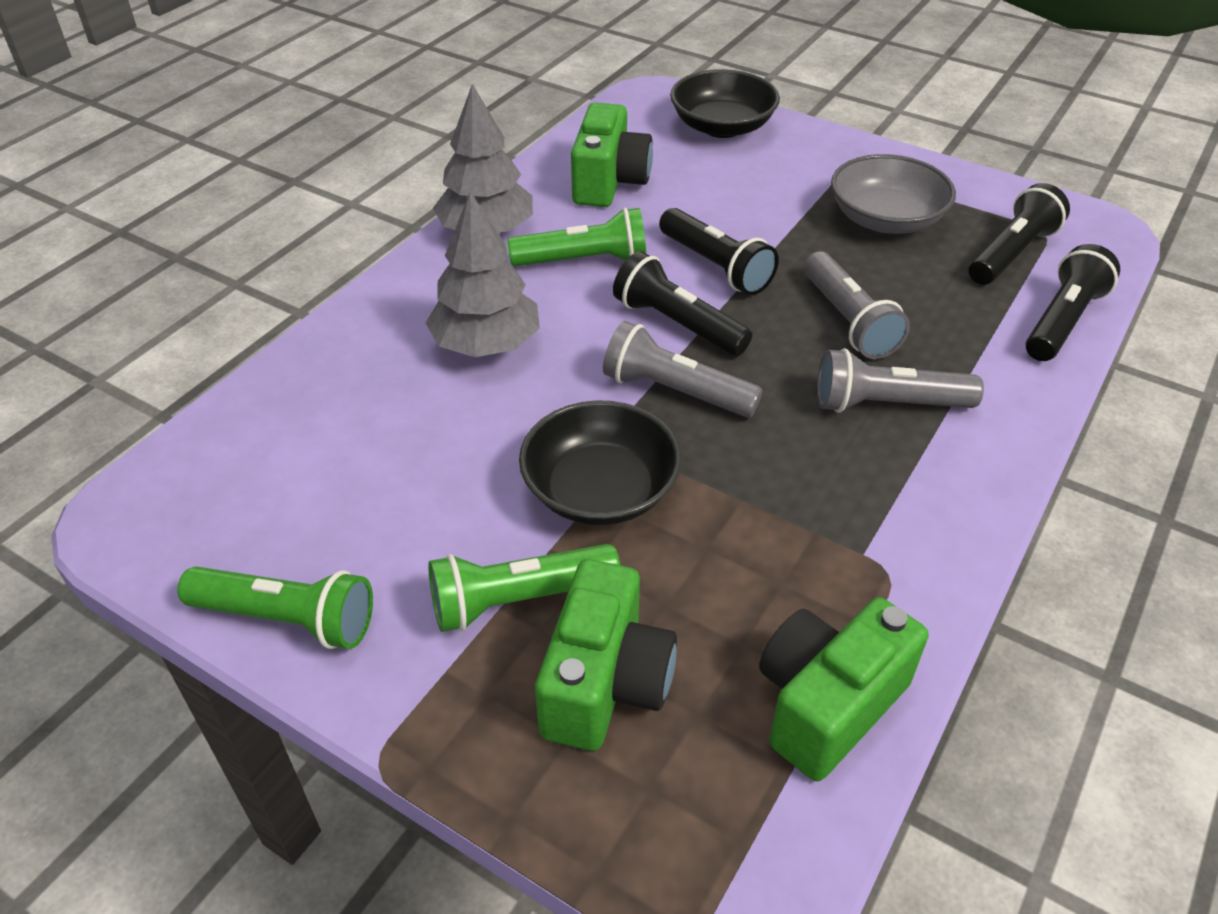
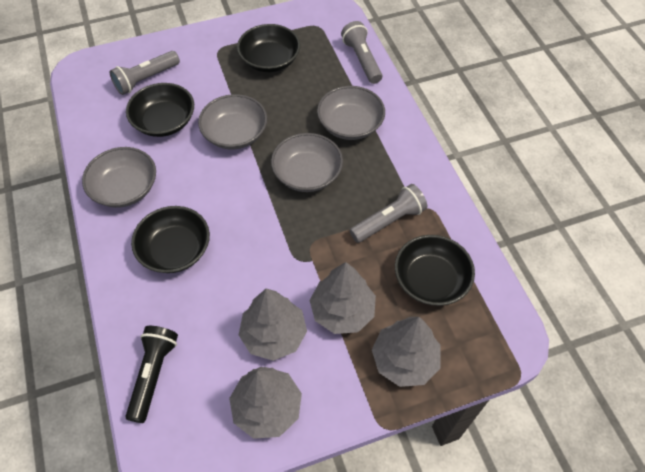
black bowl: [519,400,681,525] [670,69,780,138] = 2 -> [126,83,194,137] [131,206,210,273] [237,24,300,72] [395,235,475,306] = 4
black flashlight: [613,251,752,356] [659,208,779,295] [969,183,1070,285] [1025,244,1120,361] = 4 -> [125,326,178,423] = 1
green camera: [535,559,677,751] [571,103,653,207] [759,597,929,781] = 3 -> none = 0
green flashlight: [177,566,373,649] [428,544,620,632] [507,208,646,266] = 3 -> none = 0
grey bowl: [831,154,956,234] = 1 -> [82,147,156,208] [198,94,267,149] [271,133,343,192] [317,86,385,140] = 4
grey tree: [425,191,540,357] [433,84,533,233] = 2 -> [229,367,302,439] [239,288,307,361] [310,262,376,334] [372,317,441,387] = 4

